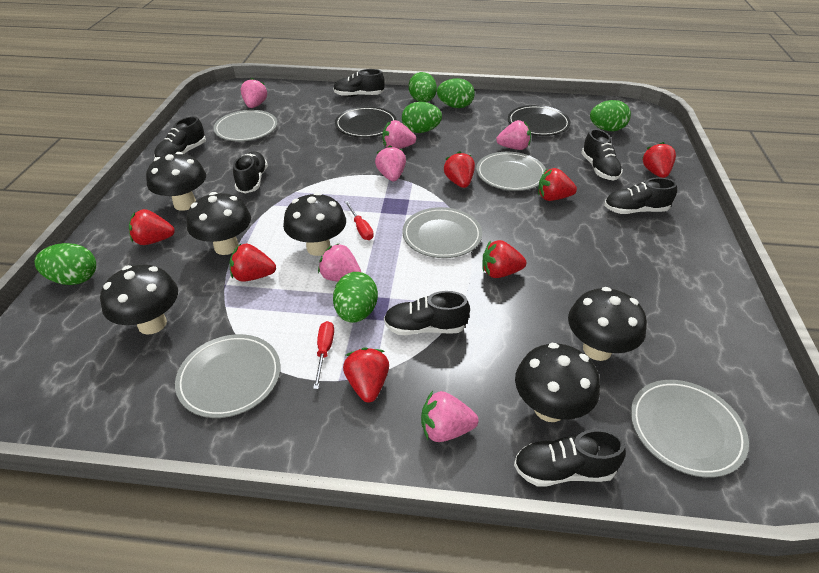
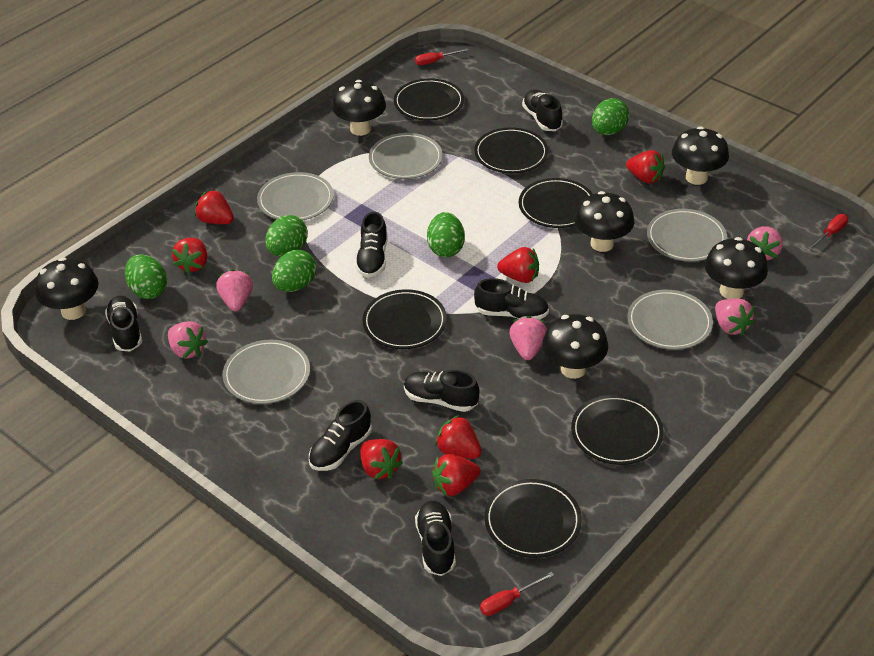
black plate: [335,107,397,138] [508,105,571,136] = 2 -> [362,289,447,349] [394,79,464,120] [474,128,548,173] [484,479,582,558] [519,178,593,228] [571,395,664,465] = 6
green egg: [34,243,96,285] [333,272,378,323] [402,102,442,133] [409,72,437,102] [437,78,475,108] [590,100,631,131] = 6 -> [125,254,167,299] [265,215,308,256] [272,250,316,292] [427,212,465,257] [592,98,629,135] = 5
pink strawberry: [241,78,267,108] [318,243,361,282] [375,146,406,181] [382,120,416,149] [421,391,479,442] [496,120,531,150] = 6 -> [168,321,208,359] [216,269,253,311] [509,316,547,360] [715,298,754,336] [747,226,783,261] = 5
red screwdriver: [313,321,334,389] [345,201,374,240] = 2 -> [415,48,469,65] [480,572,554,616] [808,214,848,250] = 3

